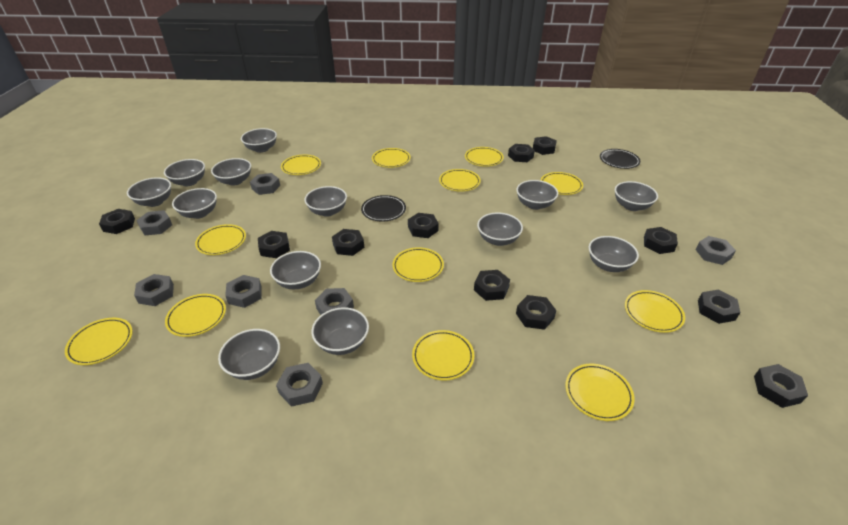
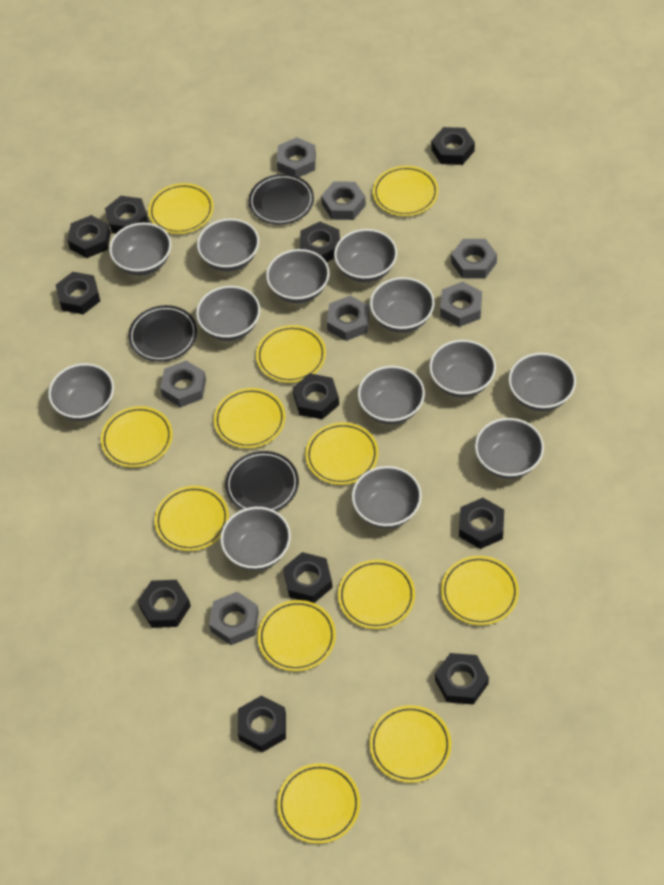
black plate: [361,195,406,222] [600,149,640,169] = 2 -> [128,305,197,362] [225,451,299,511] [249,174,314,225] = 3

